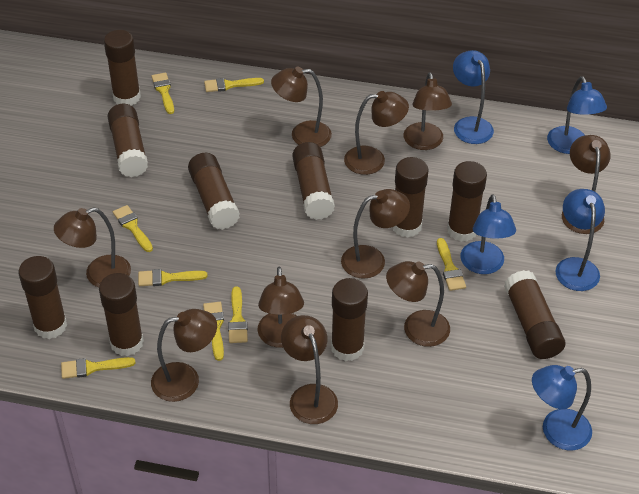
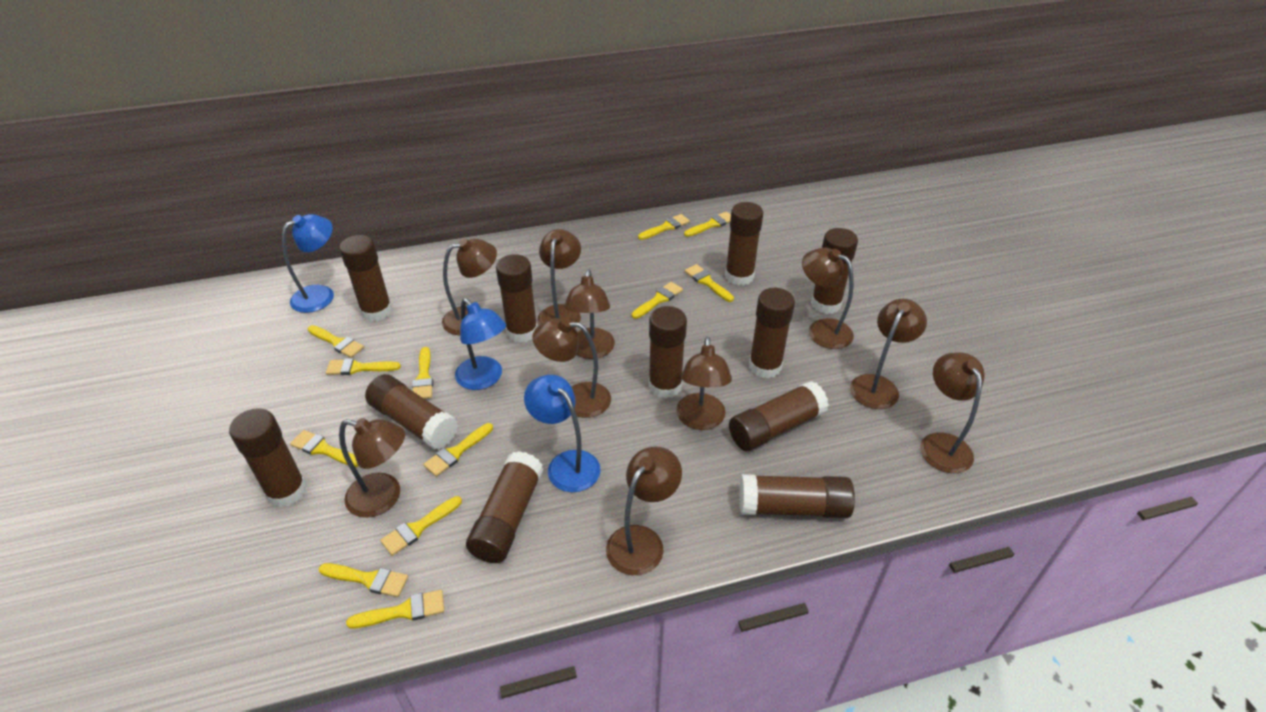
blue lamp: [453,50,494,144] [461,194,516,274] [532,365,592,450] [547,76,607,154] [555,189,605,291] = 5 -> [282,214,334,313] [455,298,506,390] [524,375,601,492] = 3
brown glue stick: [18,256,67,339] [99,273,144,356] [104,30,141,106] [108,104,148,177] [188,153,240,230] [292,142,335,220] [331,278,368,361] [393,157,429,238] [447,161,487,242] [504,270,565,359] = 10 -> [229,408,307,507] [339,235,393,321] [365,374,458,450] [466,451,544,563] [496,254,537,343] [648,306,687,399] [725,202,763,286] [729,381,829,451] [739,474,855,518] [749,288,795,379] [811,228,858,314] = 11
yellow brush: [61,357,135,379] [113,205,153,252] [138,269,208,286] [152,73,174,114] [203,302,224,361] [204,78,264,92] [228,286,248,343] [437,238,466,291] = 8 -> [290,430,358,467] [307,325,364,358] [319,563,408,597] [326,358,401,375] [346,590,444,629] [380,496,462,556] [412,347,433,399] [423,423,493,477] [632,282,683,319] [638,214,690,240] [684,211,731,237] [685,264,734,302] = 12

